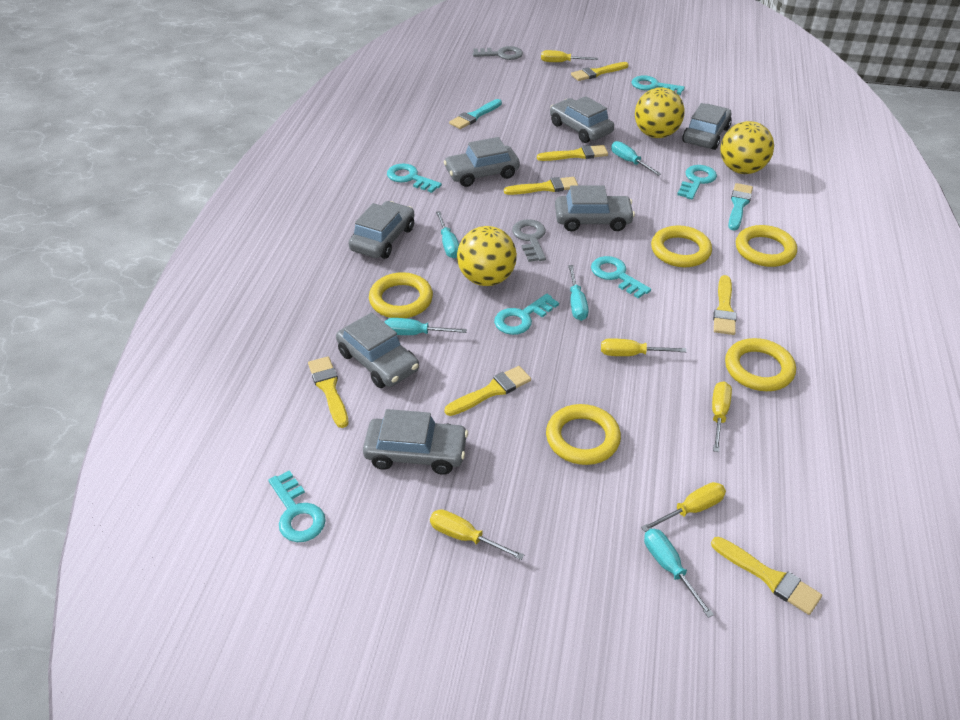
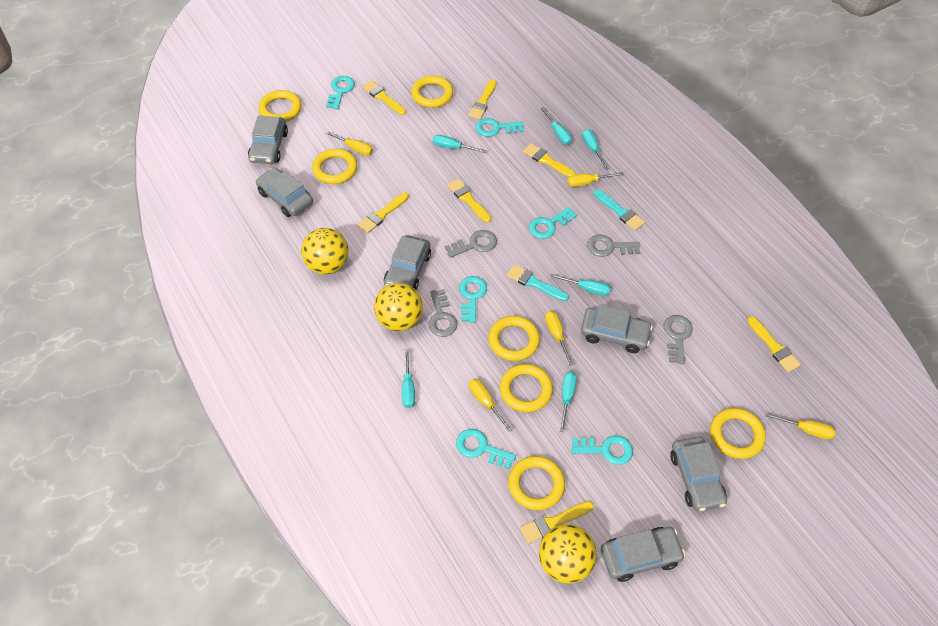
grey car: [336,312,419,388] [349,201,414,259] [363,409,468,475] [444,137,520,187] [550,96,614,143] [555,186,635,231] [682,103,732,150] = 7 -> [248,115,288,164] [256,167,313,217] [384,235,431,290] [581,304,653,353] [601,527,685,582] [670,437,727,511] = 6
grey key: [473,46,523,60] [512,219,546,262] = 2 -> [428,289,458,337] [445,230,497,258] [587,234,640,257] [663,315,693,364] = 4
turquoise screwdriver: [384,318,467,335] [436,211,459,258] [568,265,588,321] [611,141,661,176] [644,529,714,618] = 5 -> [402,349,415,408] [433,135,486,153] [540,107,572,145] [550,274,611,296] [560,372,577,432] [582,129,608,170] = 6
yellow ring: [369,272,433,318] [546,404,621,465] [651,225,712,267] [725,338,796,391] [736,225,797,267] = 5 -> [258,90,302,122] [312,148,357,184] [411,76,453,108] [488,316,540,361] [500,364,553,412] [508,456,565,510] [710,408,766,459] = 7

